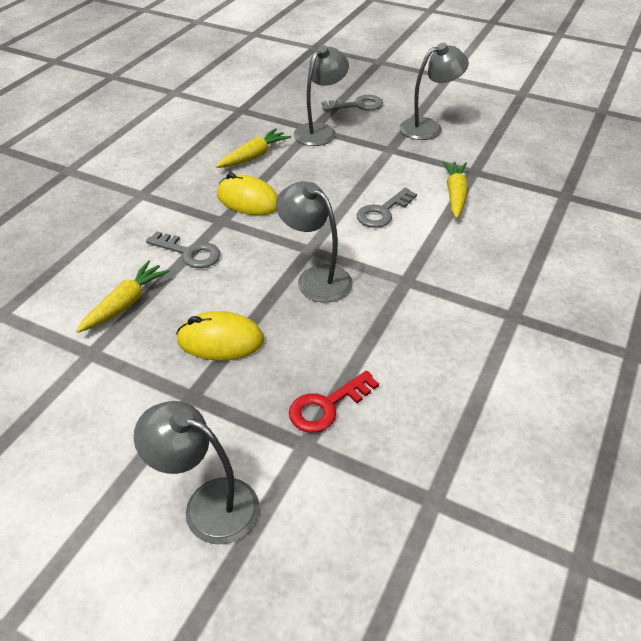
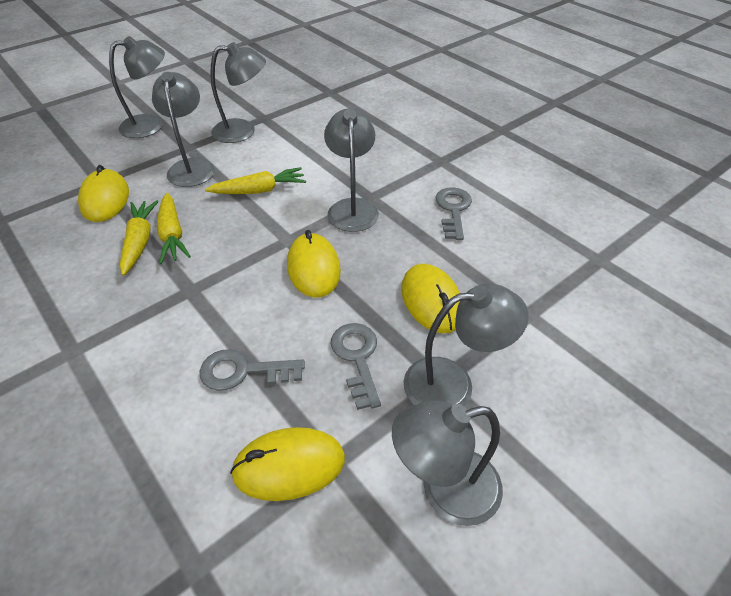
grey lamp: [134,401,260,544] [276,181,353,303] [294,45,349,146] [400,43,469,140] = 4 -> [109,36,165,138] [152,72,215,187] [210,42,266,143] [324,108,379,232] [392,400,503,526] [403,283,529,406] = 6
red key: [289,370,379,433] = 1 -> none = 0
yellow mouse: [176,311,264,360] [217,173,278,215] = 2 -> [78,165,129,222] [230,427,345,501] [287,230,341,298] [401,264,460,333] = 4

